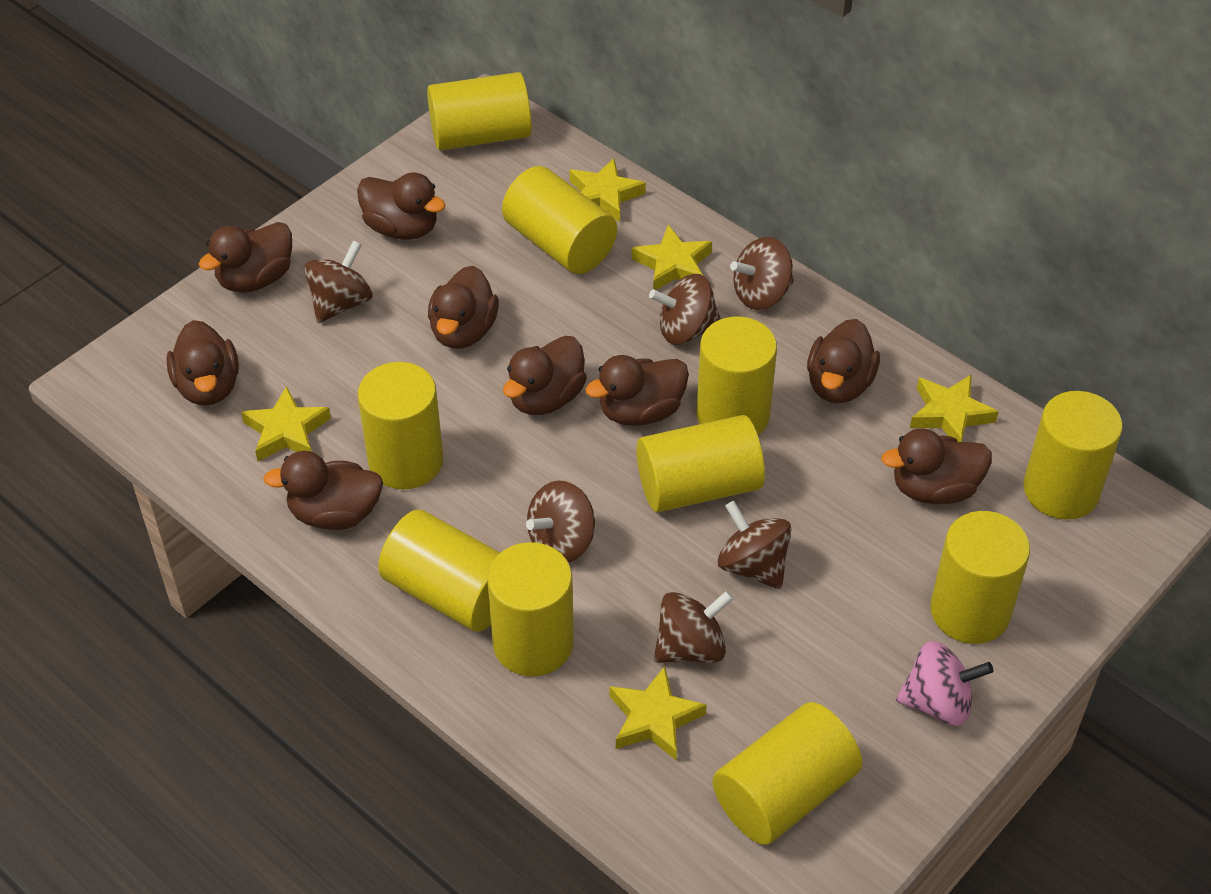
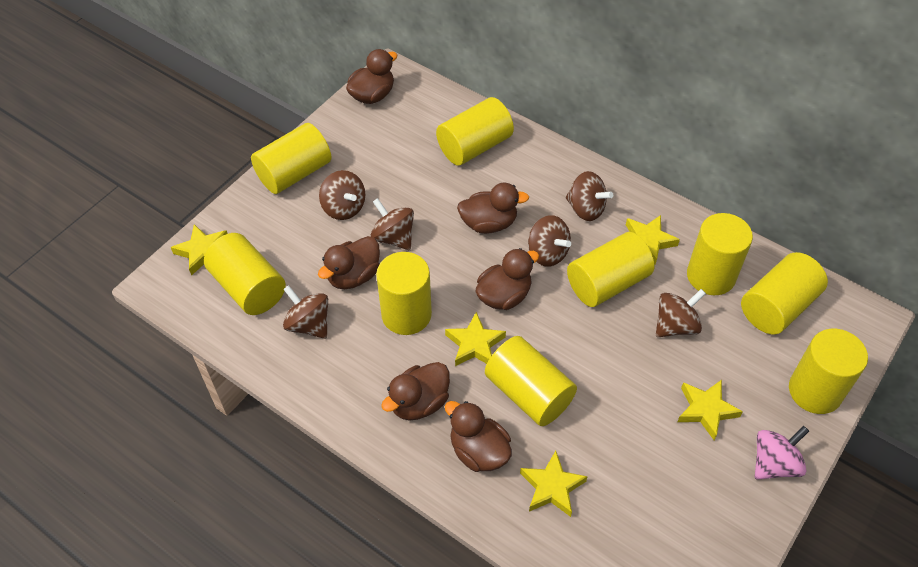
brown duck: [166,320,239,405] [199,222,292,293] [263,451,383,530] [357,172,446,240] [428,266,499,349] [503,336,587,415] [586,355,689,426] [807,319,880,403] [881,428,992,504] = 9 -> [318,236,380,289] [346,49,397,104] [381,362,450,421] [445,401,512,472] [457,183,529,234] [476,248,539,310] = 6
yellow cylinder: [358,362,443,489] [378,509,500,632] [427,72,532,150] [487,542,574,676] [502,166,617,274] [637,415,765,512] [696,316,777,435] [713,702,862,845] [930,511,1030,644] [1023,391,1123,519] = 10 -> [204,233,286,315] [251,123,331,194] [376,252,432,335] [436,97,514,166] [485,336,577,426] [567,232,655,307] [687,213,753,295] [741,252,828,335] [789,329,868,414] = 9

